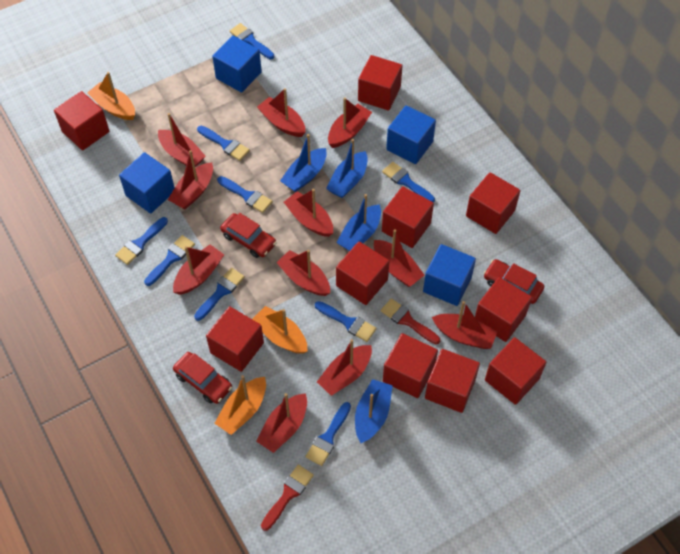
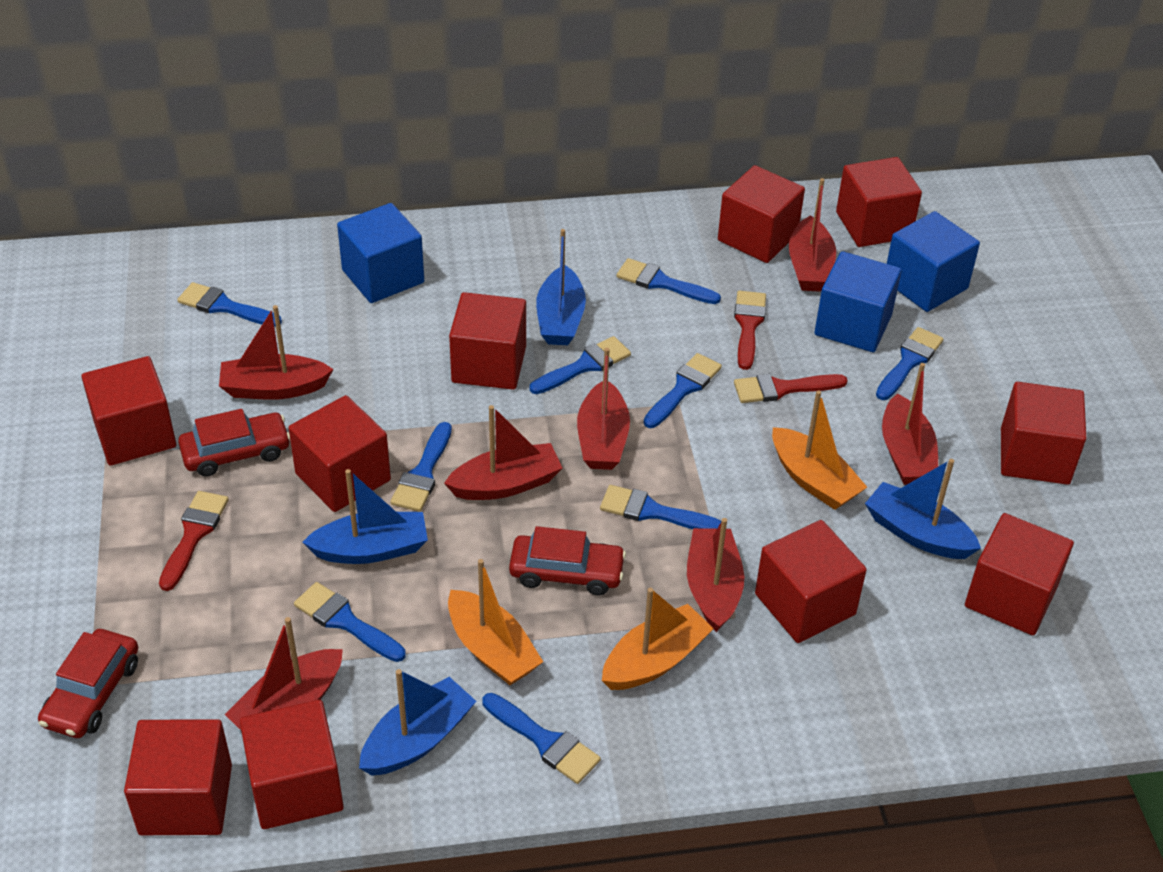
blue cube: [119,152,175,214] [212,36,262,93] [386,105,436,164] [423,244,476,306] = 4 -> [337,203,424,303] [815,251,902,352] [887,211,980,312] = 3
red boat: [158,113,206,167] [168,150,213,209] [173,245,224,295] [256,393,307,453] [257,88,305,137] [276,250,330,296] [284,189,333,237] [317,339,372,396] [328,98,372,148] [374,229,424,287] [432,301,497,349] = 11 -> [219,305,333,400] [225,617,343,730] [444,405,562,500] [577,348,630,470] [687,518,744,632] [789,178,836,292] [882,363,938,485] = 7
red brush: [261,465,314,531] [381,298,440,344] = 2 -> [159,491,229,591] [734,291,766,370] [734,374,848,403] = 3

